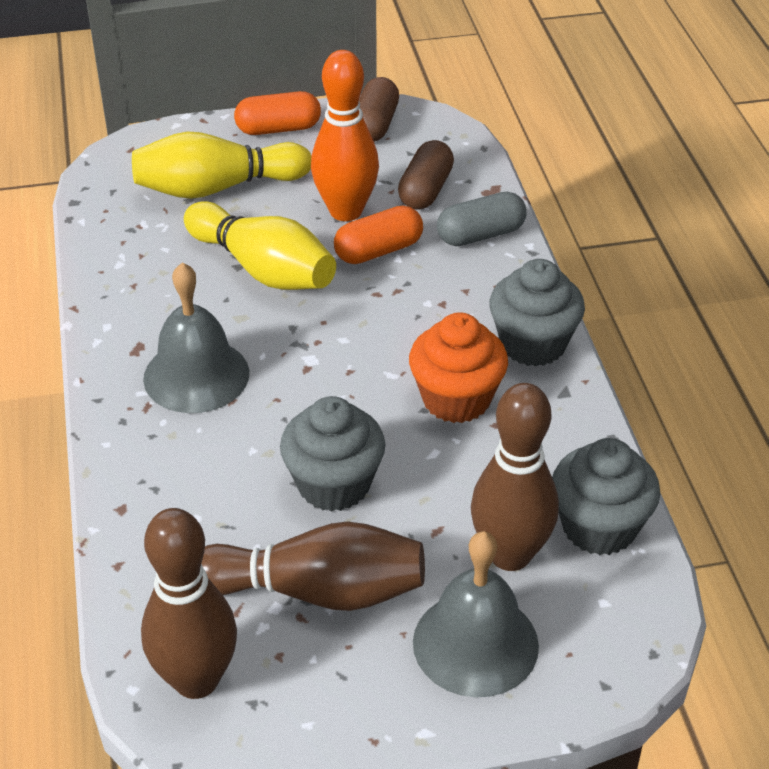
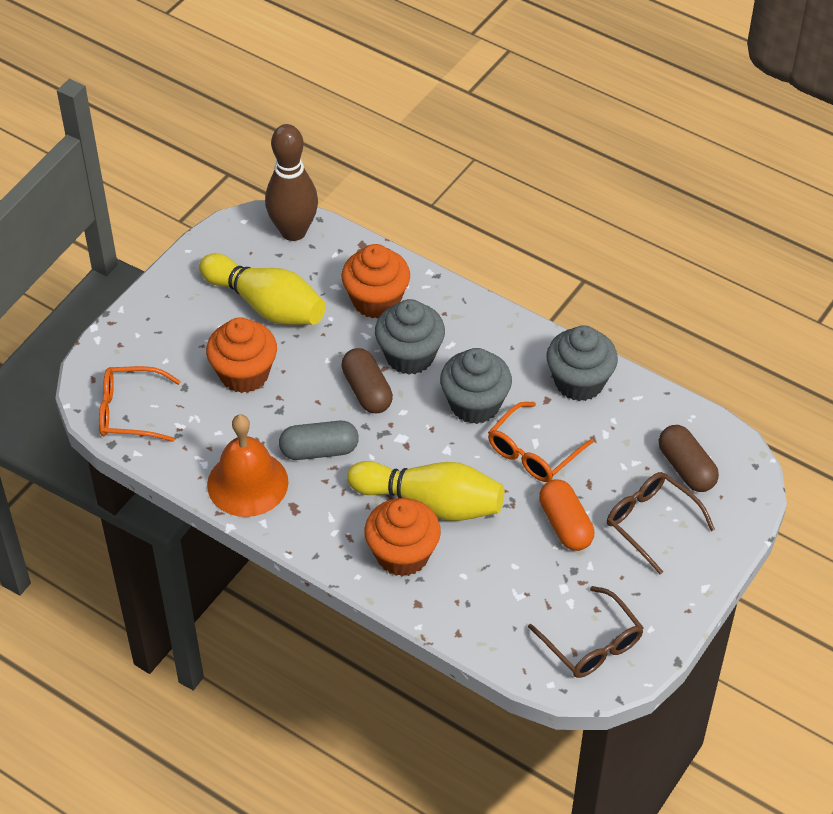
brown bowling pin: [141,508,237,699] [201,521,425,611] [471,383,559,571] = 3 -> [265,124,318,241] = 1
brown glasses: none = 0 -> [528,586,644,678] [607,472,715,574] = 2
grey bell: [143,262,249,413] [413,531,539,697] = 2 -> none = 0
orange bell: none = 0 -> [207,414,289,517] = 1
orange bowling pin: [311,50,379,221] = 1 -> none = 0
orange capsule: [234,91,321,135] [334,205,423,264] = 2 -> [539,479,594,551] = 1
orange cupcake: [409,312,508,423] = 1 -> [206,317,277,393] [342,244,410,318] [365,498,441,576] = 3
orange glasses: none = 0 -> [99,366,181,442] [488,402,593,482] = 2

